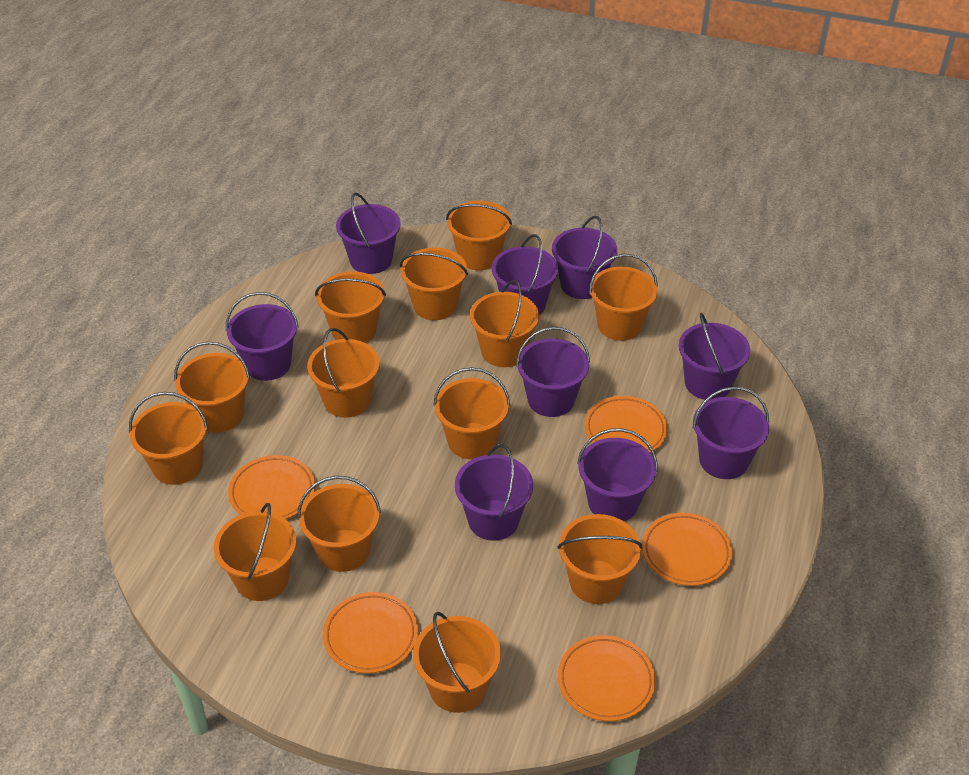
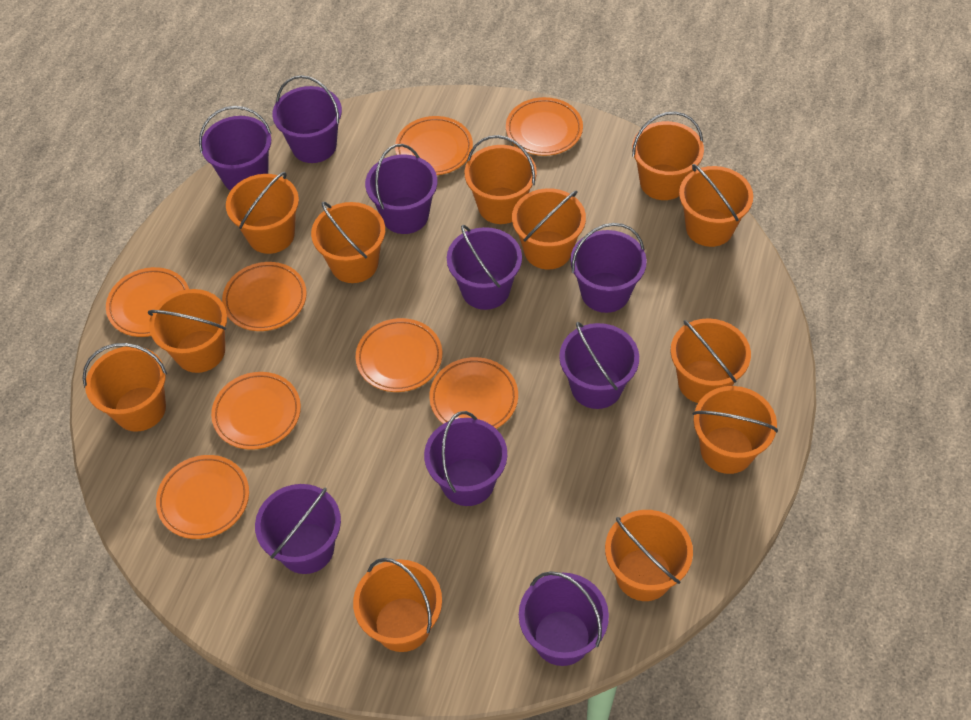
orange bucket: [129,392,208,485] [174,342,250,432] [214,503,296,601] [298,476,381,572] [307,328,380,418] [315,271,386,343] [400,247,468,320] [413,612,501,713] [433,367,510,459] [446,201,512,270] [470,280,539,367] [557,514,642,604] [589,254,658,341] = 13 -> [83,343,167,432] [148,289,227,373] [226,172,299,254] [311,202,385,283] [353,558,442,652] [465,135,537,224] [512,188,586,269] [605,510,693,601] [632,111,704,200] [671,318,751,403] [679,164,753,247] [693,386,778,474] = 12
orange plate: [228,455,315,519] [323,592,418,674] [558,635,656,721] [585,396,668,453] [642,513,732,586] = 5 -> [106,267,189,337] [156,455,249,539] [211,372,301,450] [222,262,307,331] [355,318,442,392] [395,116,473,175] [429,357,518,429] [506,97,583,156] = 8

